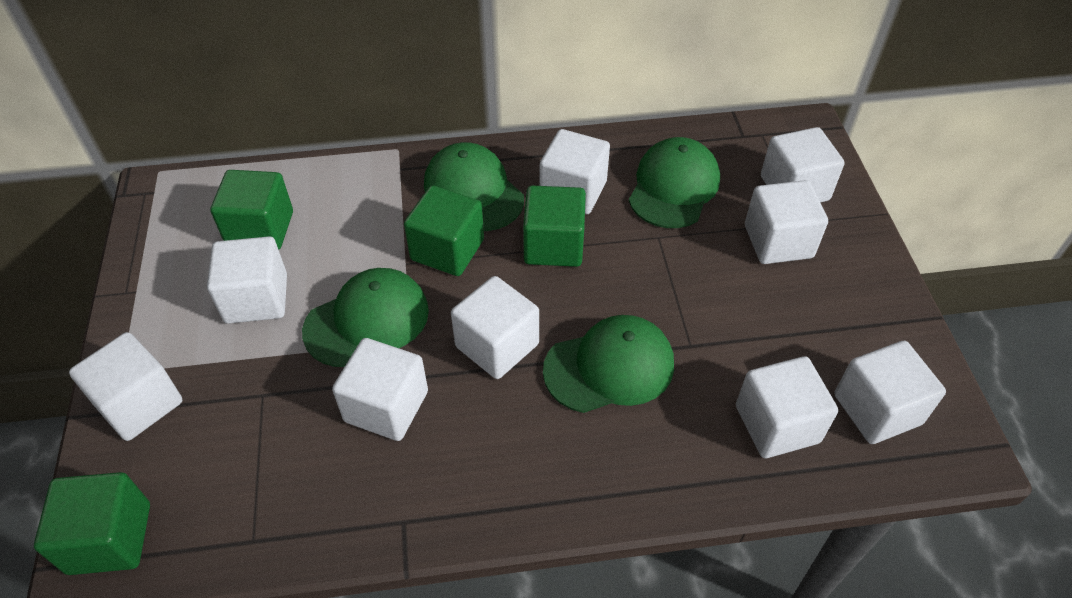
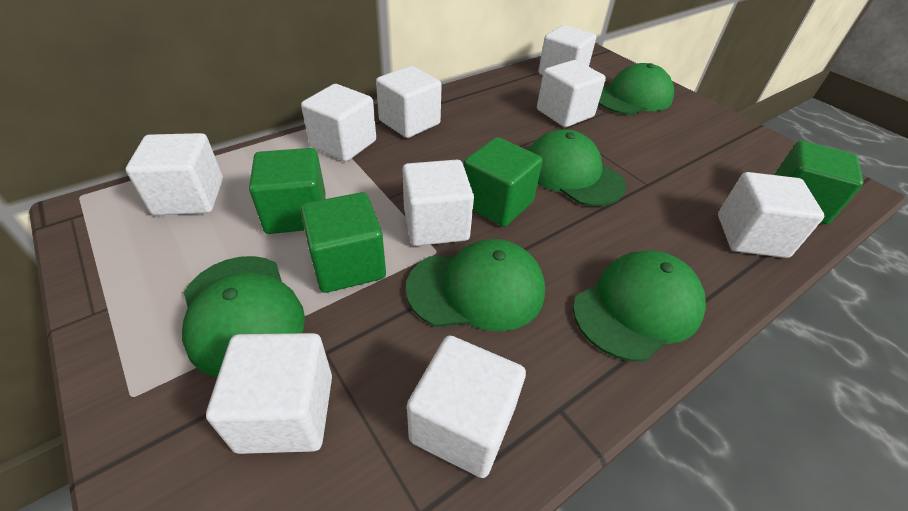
green cap: [302,268,429,367] [424,142,524,231] [543,315,674,413] [629,137,720,228] = 4 -> [182,256,305,377] [406,239,545,331] [528,129,626,206] [573,250,706,362] [598,63,674,115] = 5

